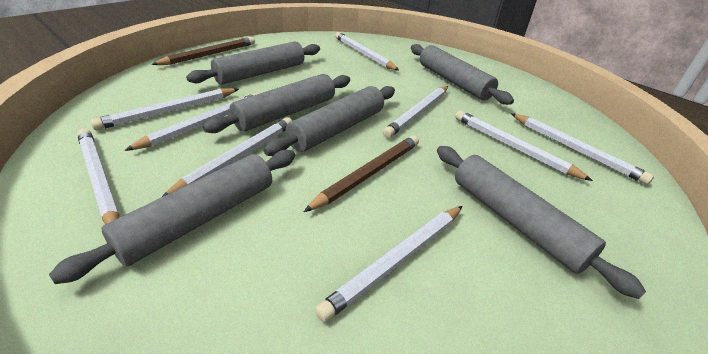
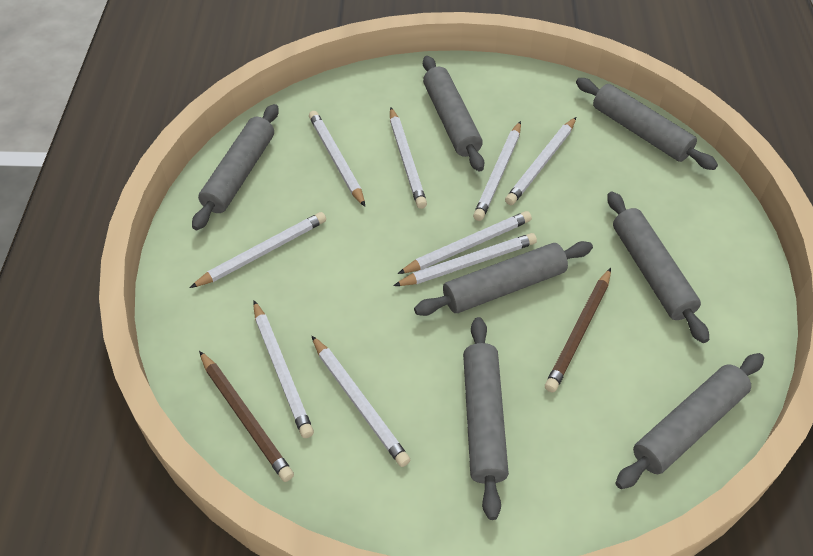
grey rolling pin: [49,150,295,284] [186,41,320,85] [203,74,350,133] [264,86,395,156] [411,44,514,105] [437,146,646,299] = 6 -> [192,104,279,230] [414,241,593,316] [423,56,484,172] [463,317,509,520] [576,78,718,170] [607,191,709,343] [616,353,764,489] = 7

